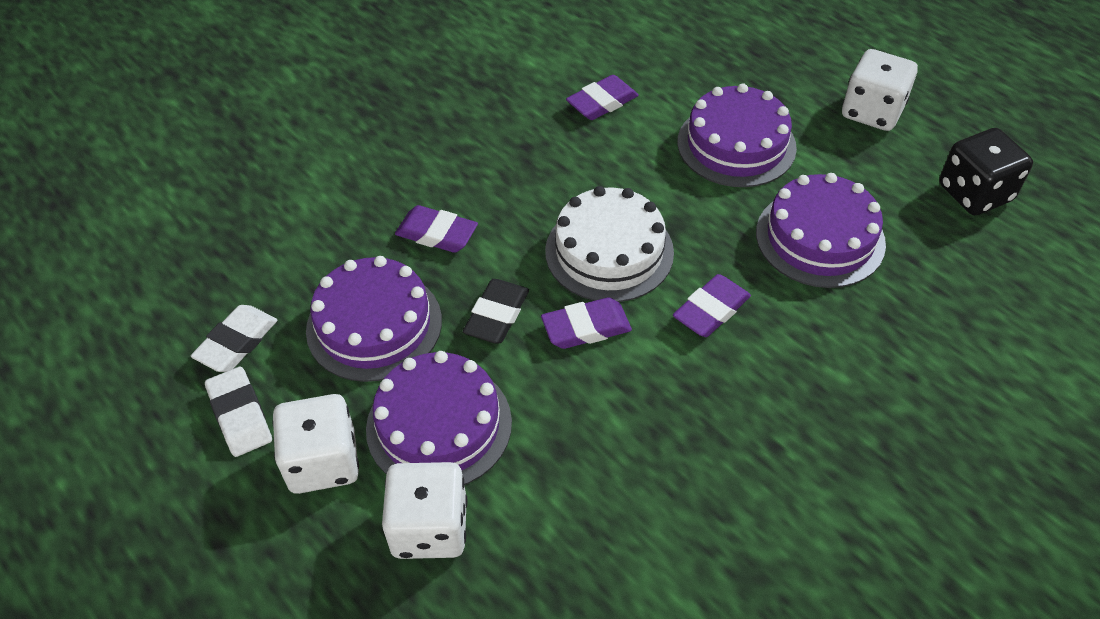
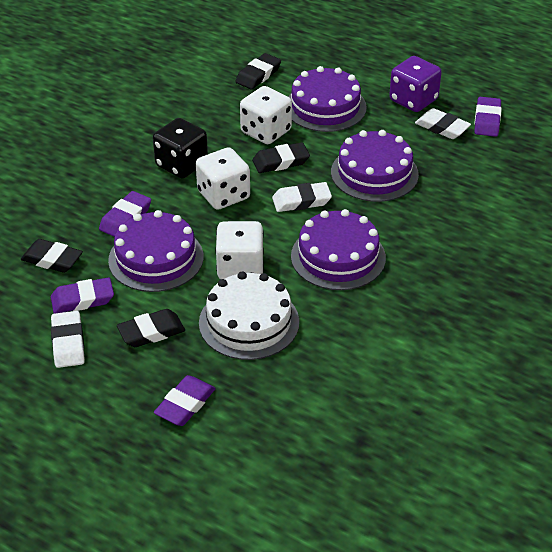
black eraser: [463,279,529,344] = 1 -> [21,239,83,273] [117,309,185,347] [235,53,281,89] [252,142,310,173] = 4
purple dice: none = 0 -> [389,56,442,112] = 1
white eraser: [191,305,278,372] [205,367,272,457] = 2 -> [51,311,85,368] [272,182,332,212] [415,108,471,139] = 3

